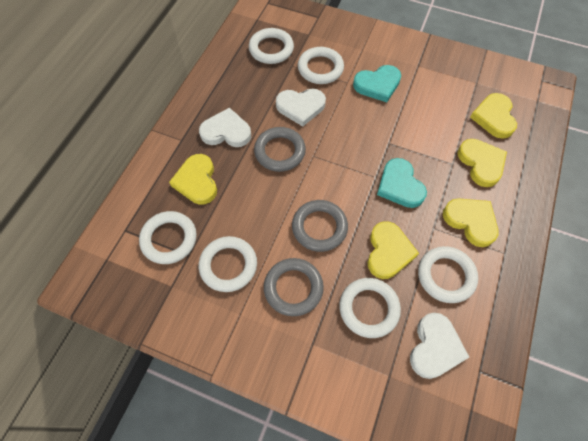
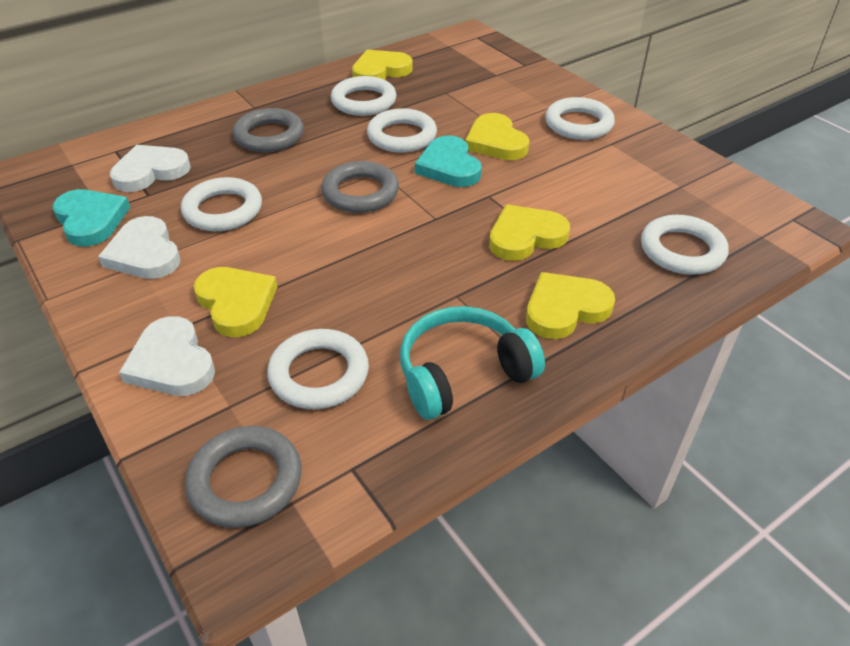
turquoise headphones: none = 0 -> [400,306,545,420] = 1

